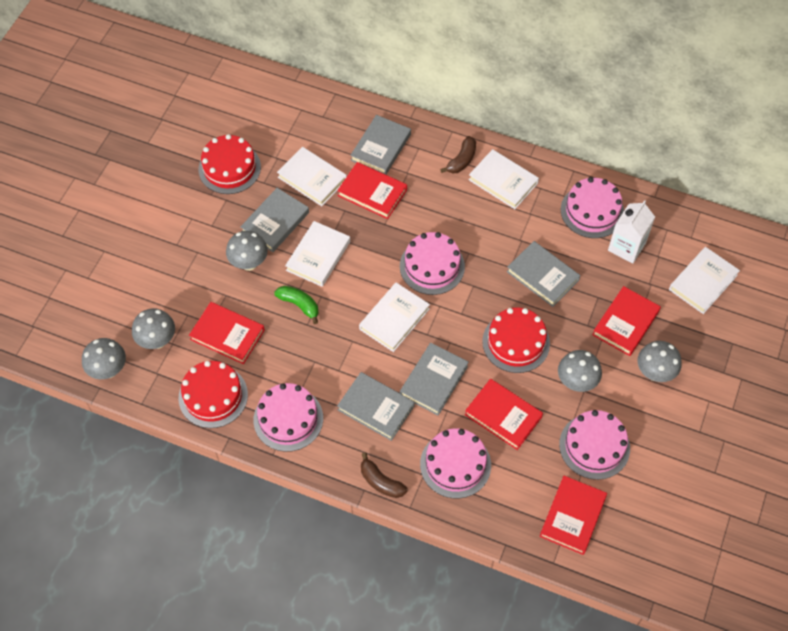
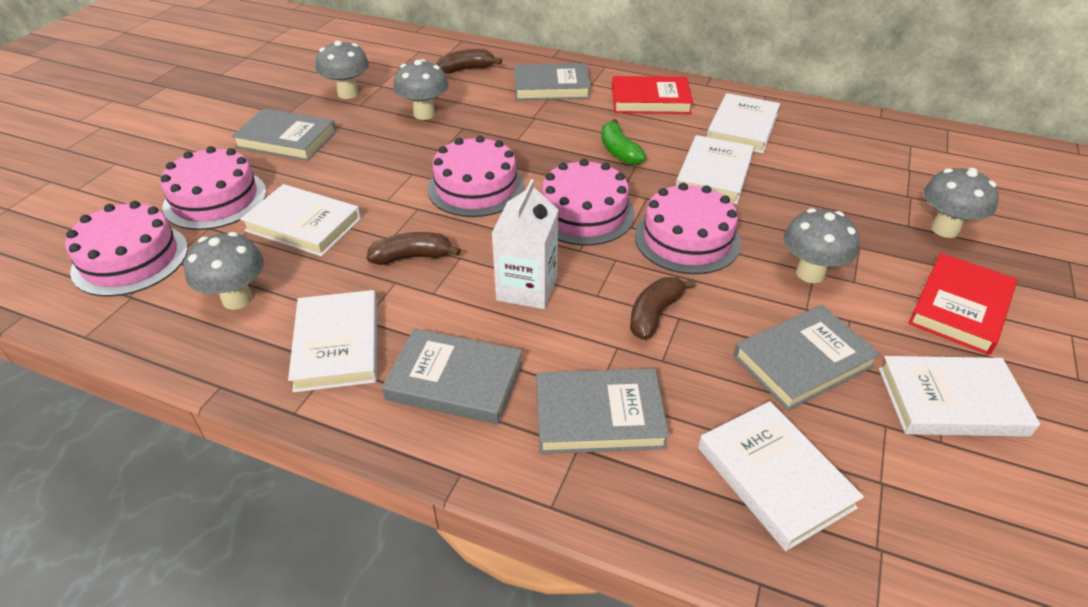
brown banana: [361,452,408,498] [440,136,476,173] = 2 -> [367,232,461,265] [437,49,502,73] [630,277,696,340] = 3
red book: [189,302,265,364] [337,162,407,219] [465,379,543,450] [539,476,607,555] [592,286,661,356] = 5 -> [612,76,693,114] [909,253,1017,355] = 2
red cake: [179,361,248,428] [199,134,261,194] [482,307,550,373] = 3 -> none = 0
white book: [277,147,347,206] [285,221,350,287] [359,282,430,352] [469,149,539,209] [669,247,740,314] = 5 -> [240,184,361,256] [288,290,377,393] [676,135,754,204] [698,401,864,551] [707,93,780,153] [879,356,1040,437] = 6

